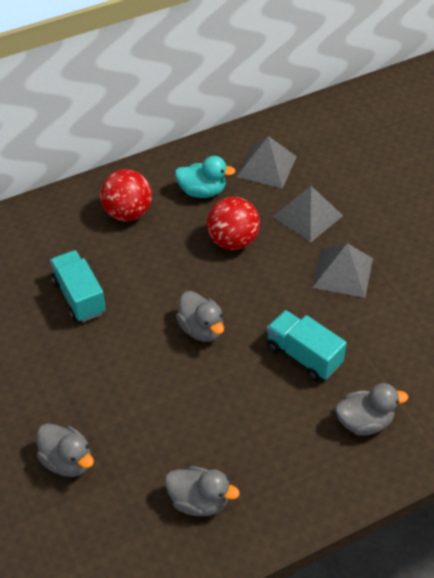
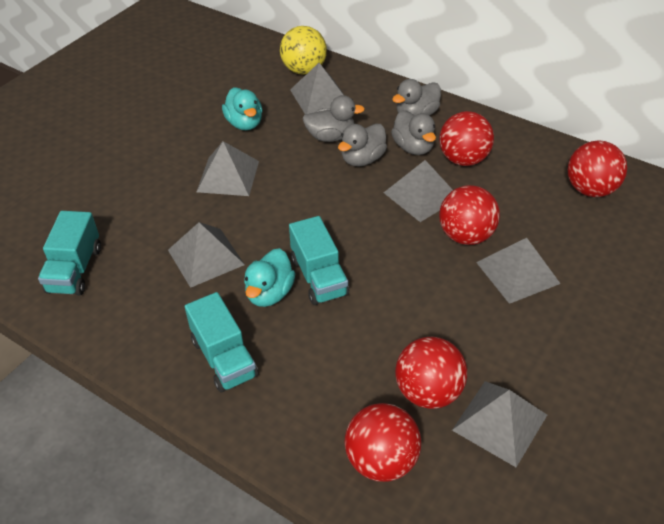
grey pyramid: [236,136,297,189] [273,186,343,243] [312,243,373,298] = 3 -> [168,222,245,288] [197,141,259,196] [290,63,344,114] [384,160,453,222] [452,381,547,467] [476,238,561,304] = 6
red ball: [100,169,152,221] [207,197,260,250] = 2 -> [345,403,421,482] [395,337,467,409] [439,111,494,166] [439,185,500,245] [567,140,627,197] = 5
turquoise duck: [175,156,236,198] = 1 -> [222,87,263,130] [244,248,296,307] = 2
turquoise truck: [50,250,106,322] [267,310,347,381] = 2 -> [38,211,101,295] [185,292,258,393] [289,216,349,305] = 3
yellow ball: none = 0 -> [280,26,327,75] = 1

